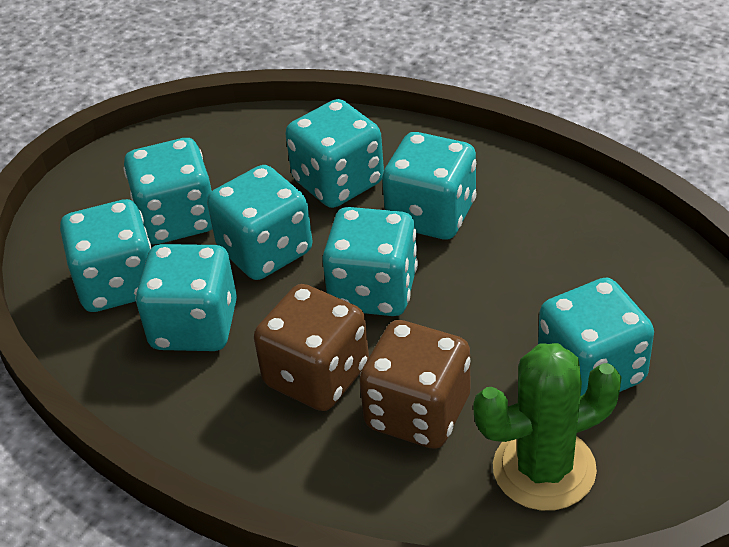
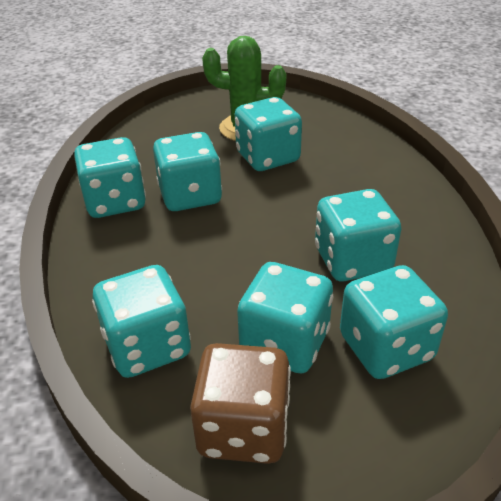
brown dice: [254,284,369,411] [360,320,471,449] = 2 -> [190,343,291,464] = 1
turquoise dice: [60,199,151,312] [123,138,213,244] [136,244,237,351] [207,165,313,280] [285,99,384,208] [322,207,418,316] [382,132,477,240] [538,278,654,396] = 8 -> [74,137,146,218] [92,265,191,378] [153,132,222,211] [235,97,302,171] [237,262,333,373] [315,189,401,281] [340,265,448,379] = 7

